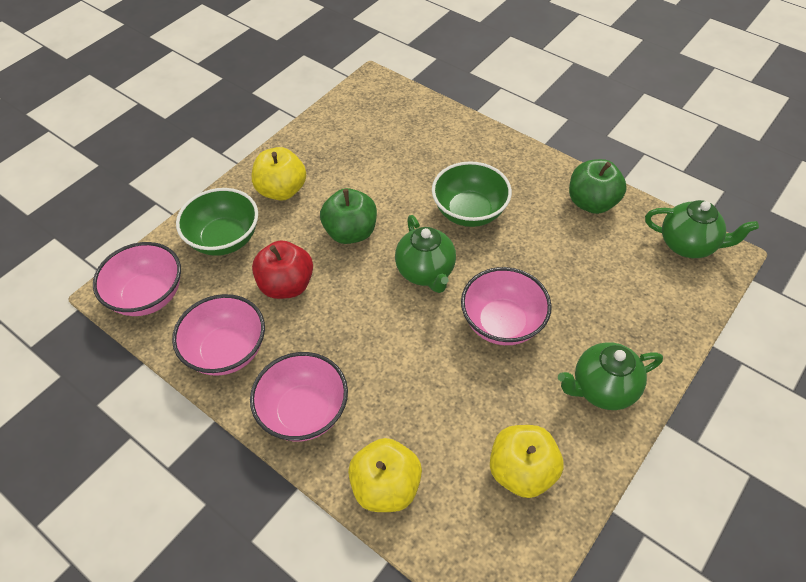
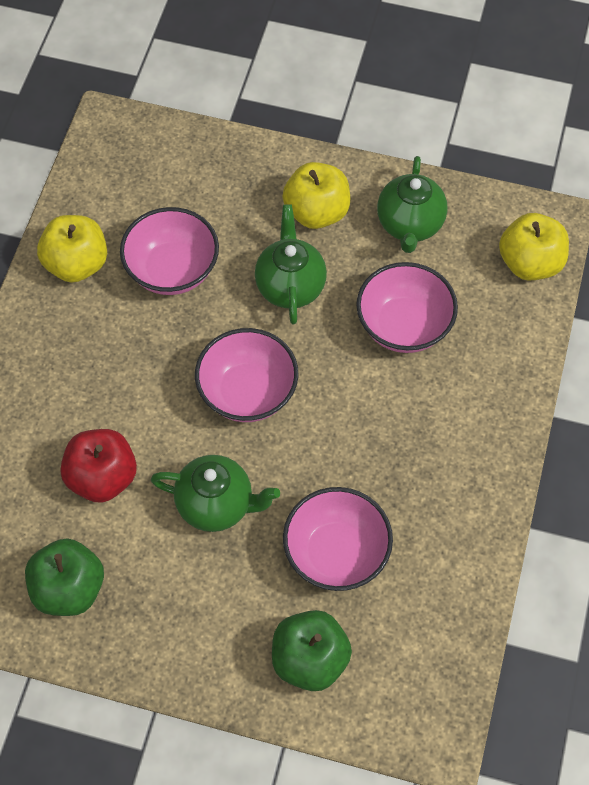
green bowl: [176,188,258,256] [432,161,512,227] = 2 -> none = 0

